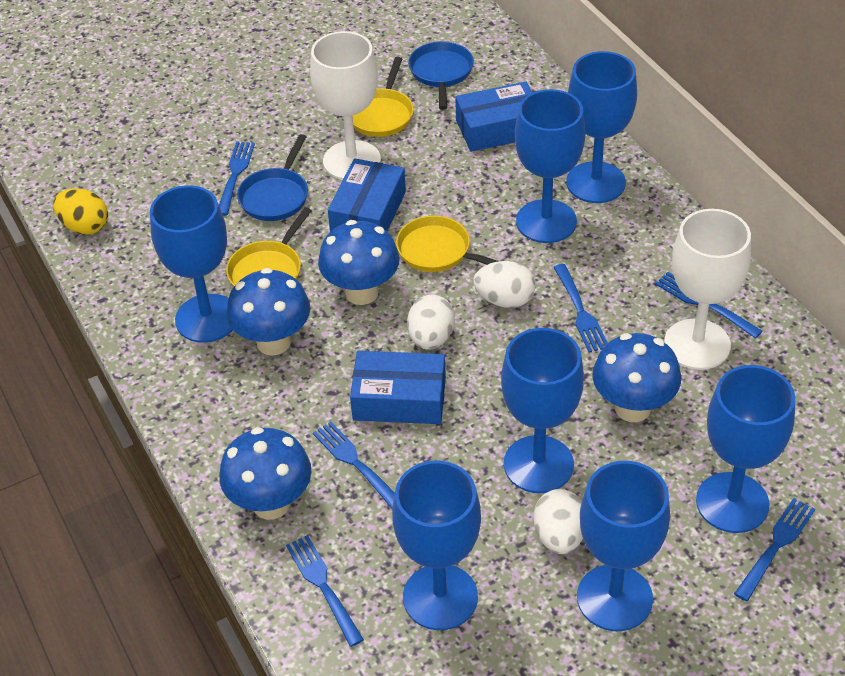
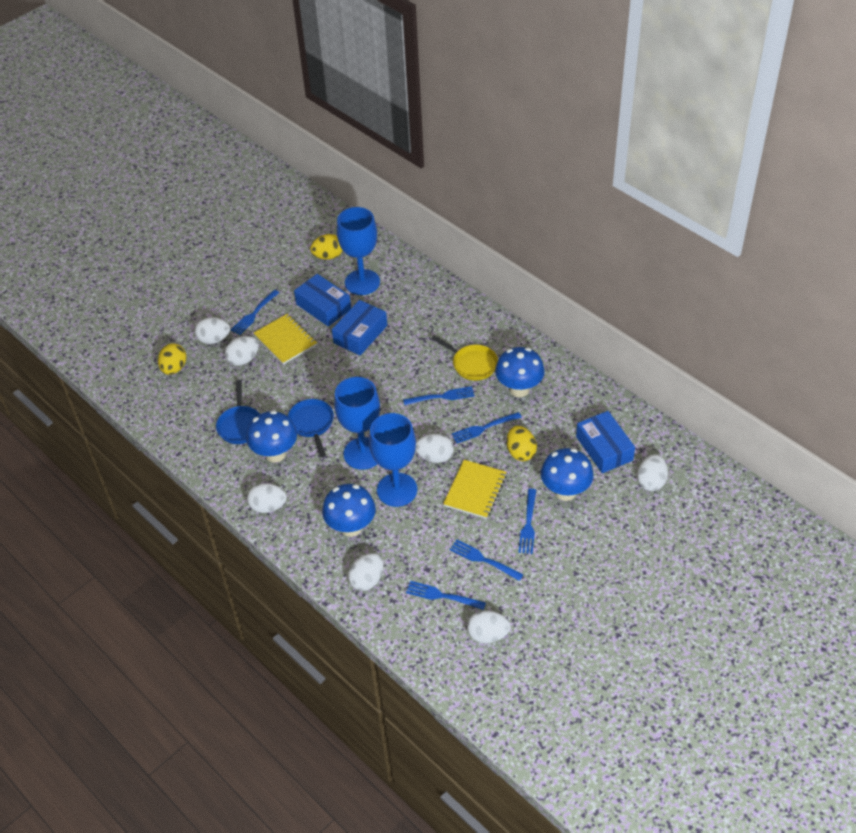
blue goblet: [150,185,233,343] [392,460,481,630] [501,328,584,493] [515,89,586,243] [566,51,637,203] [577,461,670,631] [696,365,795,533] = 7 -> [334,377,380,470] [337,207,380,295] [369,413,417,507] = 3
white egg: [407,295,455,349] [473,261,535,308] [534,489,583,554] = 3 -> [195,317,230,344] [225,336,259,366] [247,483,287,513] [348,553,384,591] [415,434,454,463] [467,610,511,643] [637,454,668,491] = 7
white goblet: [310,31,381,180] [664,209,751,370] = 2 -> none = 0
yellow egg: [53,189,108,235] = 1 -> [158,343,186,375] [310,234,343,259] [507,426,537,461] = 3
yellow notebook: none = 0 -> [254,314,317,365] [443,460,507,519] = 2
yellow pan: [226,207,312,286] [352,57,414,137] [396,216,498,272] = 3 -> [431,336,498,381] = 1

